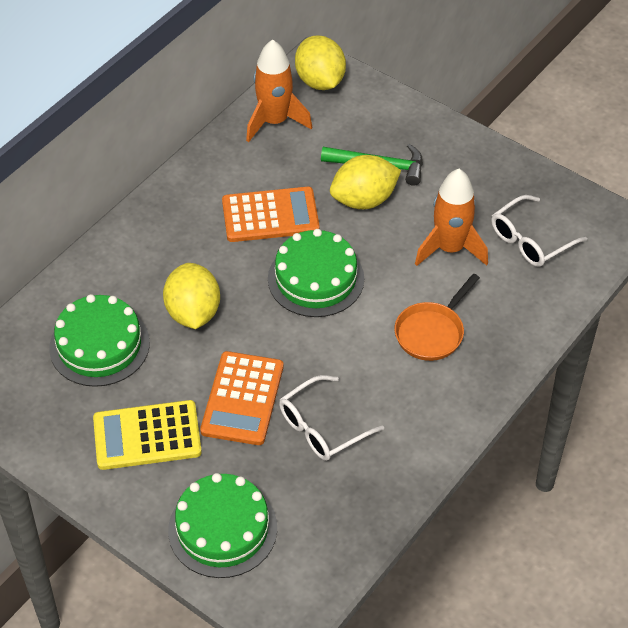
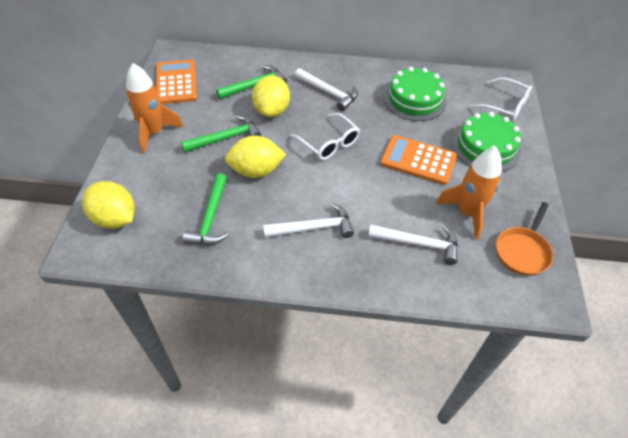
green cake: [49,294,150,387] [168,473,277,578] [268,229,364,317] = 3 -> [384,67,446,121] [452,112,521,171] = 2
green hammer: [321,144,423,186] = 1 -> [181,115,261,153] [183,173,228,245] [216,65,287,99] = 3
white hammer: none = 0 -> [263,203,354,238] [295,68,358,111] [368,225,458,265] = 3
yellow calculator: [93,400,202,470] = 1 -> none = 0

